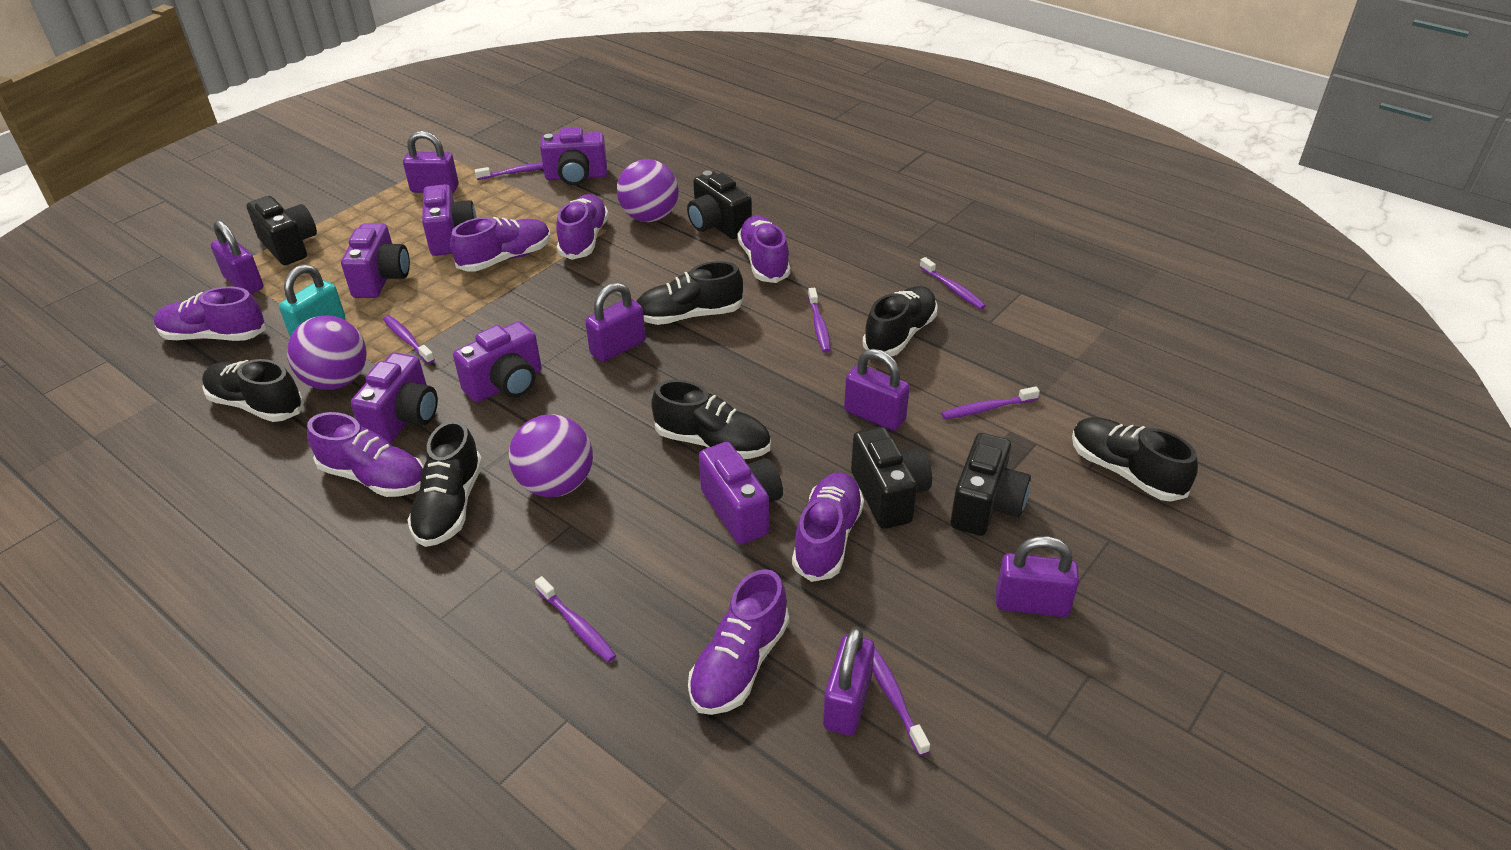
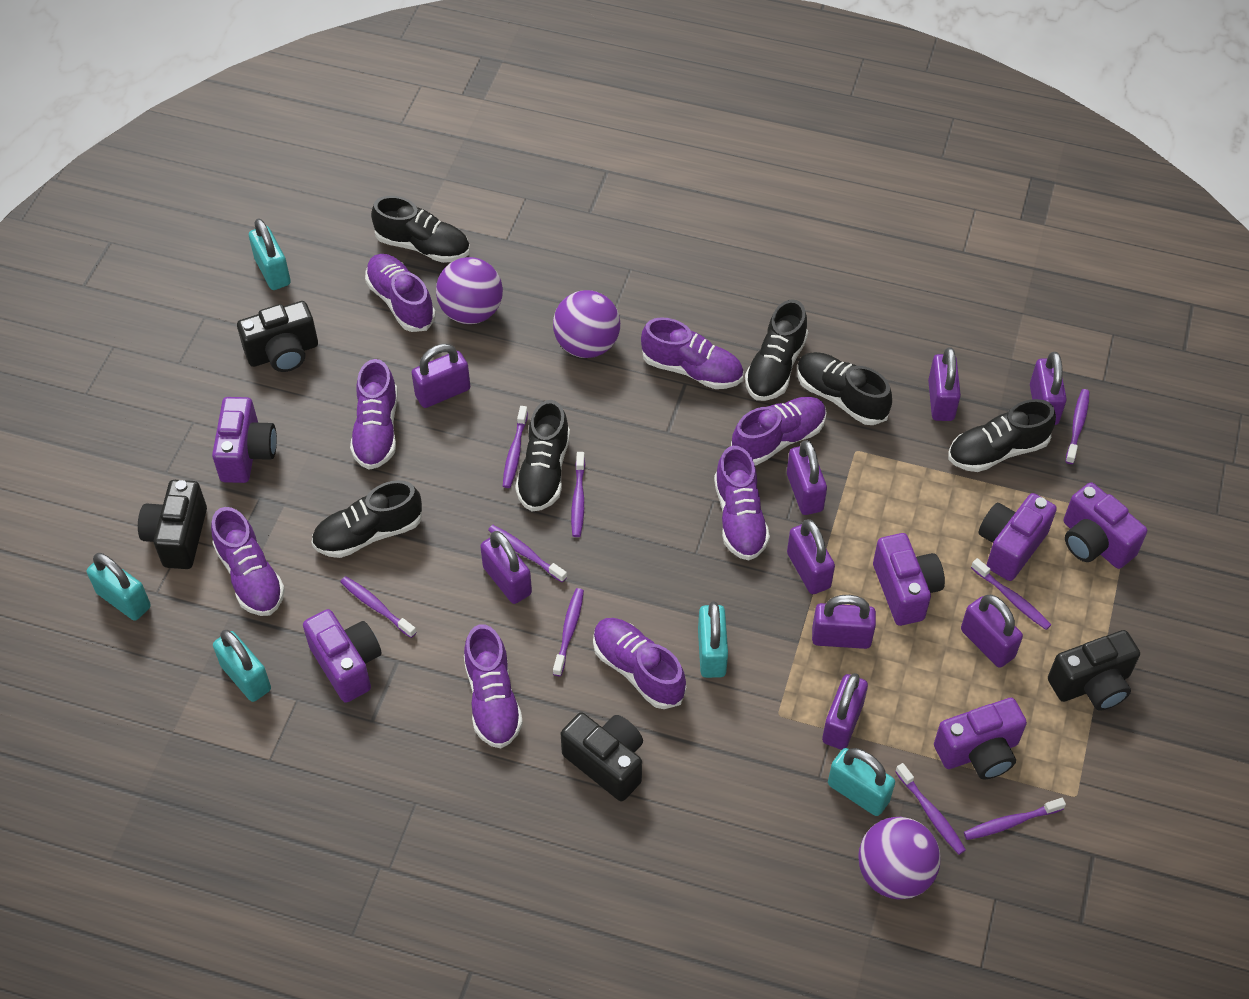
purple padlock: [211,220,264,294] [403,131,459,193] [585,282,646,362] [823,627,875,736] [844,349,910,431] [996,536,1079,617] = 6 -> [411,344,470,408] [480,531,532,604] [787,440,827,515] [787,519,835,594] [812,595,876,649] [822,673,868,750] [928,347,961,421] [961,595,1023,668] [1030,352,1067,425] = 9
purple shoe: [154,286,266,341] [307,412,424,497] [450,217,551,272] [556,194,609,260] [688,569,789,715] [737,216,791,283] [792,472,864,582] = 7 -> [211,507,285,616] [350,359,398,470] [365,254,436,332] [464,624,523,748] [593,618,686,709] [641,317,743,389] [714,446,770,560] [731,397,827,466] = 8
purple toothbrush: [383,315,435,364] [475,162,543,180] [535,576,616,662] [808,288,831,353] [872,648,930,756] [920,257,986,310] [941,386,1040,419] = 7 -> [340,576,417,638] [488,525,567,582] [503,406,528,488] [553,588,584,676] [571,452,585,537] [895,763,966,855] [964,798,1066,840] [971,558,1051,630] [1066,389,1089,464] = 9
turquoise padlock: [279,264,345,336] = 1 -> [87,553,151,621] [213,630,271,702] [249,218,291,290] [698,602,728,678] [828,748,895,816] = 5

